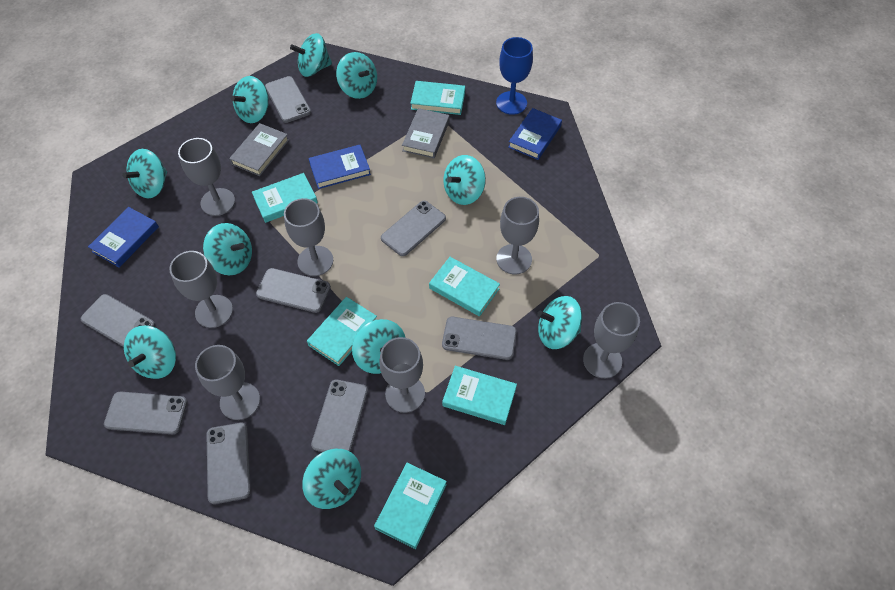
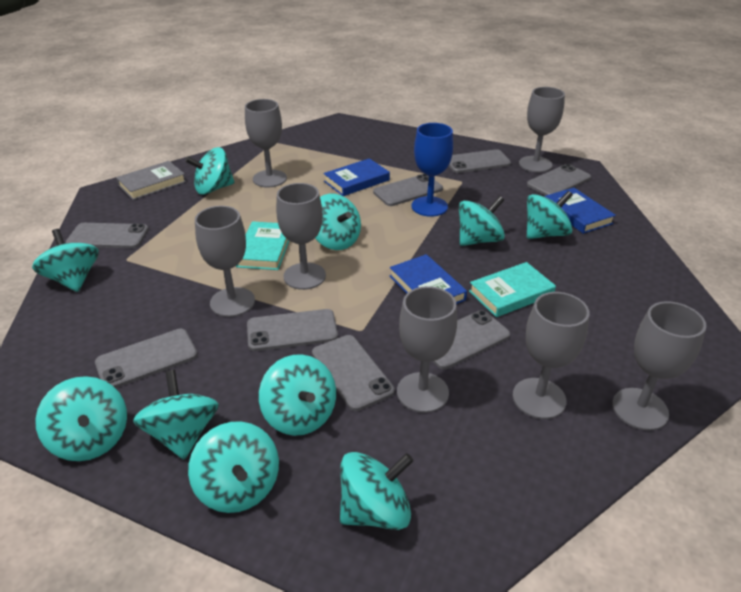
grey book: [229,123,289,176] [402,108,450,158] = 2 -> [116,161,186,200] = 1
turquoise book: [252,173,318,223] [307,297,377,366] [374,463,447,549] [410,81,465,115] [429,257,500,317] [442,366,517,425] = 6 -> [236,221,289,270] [469,262,556,317] = 2

